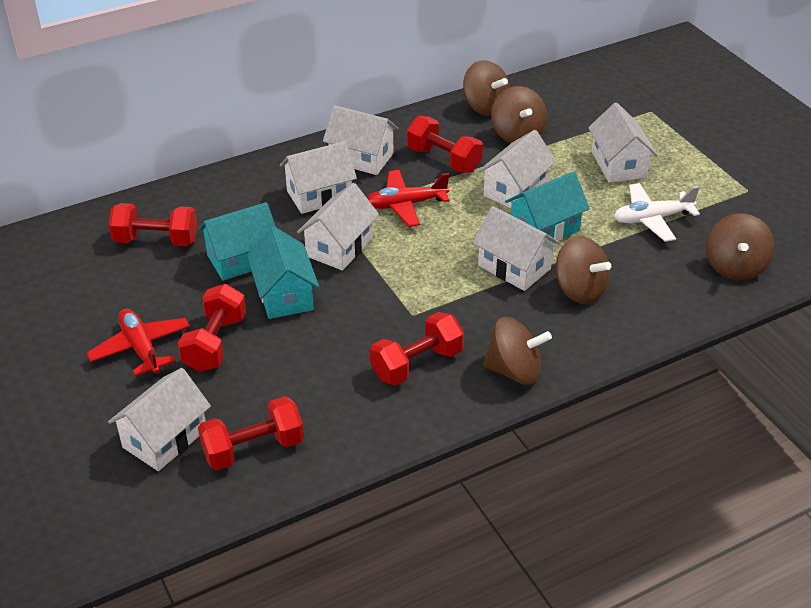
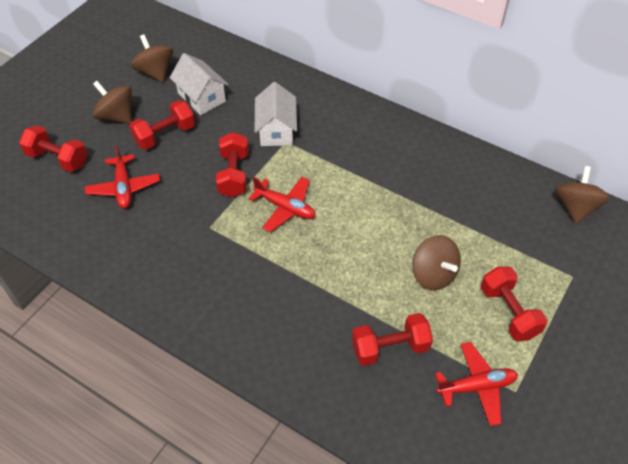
brown spinning top: [463,60,510,116] [483,317,552,385] [491,86,547,143] [556,236,611,304] [706,214,775,280] = 5 -> [93,81,132,124] [131,34,173,82] [413,235,461,290] [555,166,610,224] = 4
red plane: [87,309,190,376] [367,170,450,227] = 2 -> [85,144,160,209] [249,177,315,232] [435,342,518,426] = 3
turquoise house: [198,202,276,281] [247,227,319,319] [505,171,590,242] = 3 -> none = 0
white house: [108,368,211,471] [280,141,357,214] [297,183,379,270] [323,105,398,175] [473,206,560,291] [478,130,556,208] [588,103,658,183] = 7 -> [170,53,229,115] [255,82,297,146] = 2
white plane: [614,183,700,242] = 1 -> none = 0

